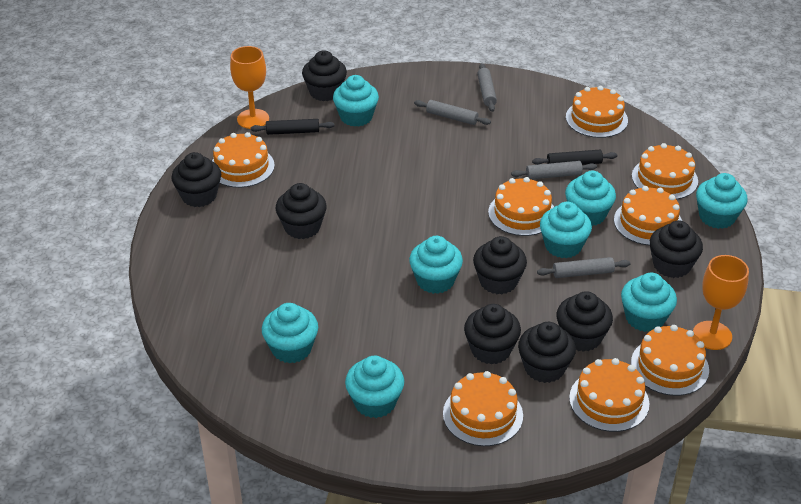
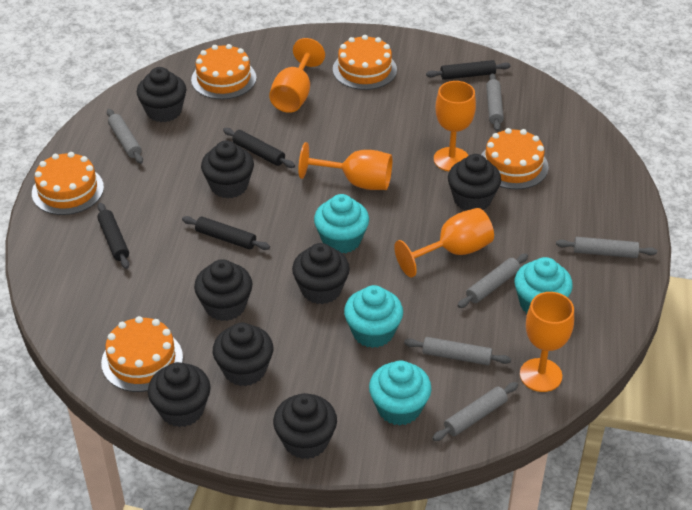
black rolling pin: [251,119,334,135] [532,150,617,165] = 2 -> [97,202,129,269] [182,216,270,250] [223,128,295,168] [426,60,511,80] = 4
grey rolling pin: [414,100,491,125] [477,63,497,112] [511,161,597,179] [537,257,630,278] = 4 -> [107,109,143,164] [404,337,511,365] [432,382,518,441] [458,253,528,308] [486,73,504,131] [556,237,657,258] = 6
orange cake: [212,132,275,188] [443,371,523,446] [488,177,554,236] [566,86,628,138] [569,358,649,432] [614,186,682,246] [631,325,709,396] [632,143,698,199] = 8 -> [32,152,104,215] [101,316,183,392] [191,44,256,99] [333,35,397,90] [481,128,548,189] = 5
orange goblet: [230,46,269,129] [693,255,749,350] = 2 -> [269,38,325,113] [298,142,392,190] [394,208,494,278] [434,81,476,171] [520,292,574,392] = 5
turquoise cupcake: [262,303,318,363] [333,75,379,127] [345,356,404,418] [409,236,463,294] [540,202,592,258] [565,171,616,226] [621,273,677,332] [696,173,747,229] = 8 -> [314,194,369,253] [344,285,403,348] [369,361,432,425] [514,257,573,314] = 4

